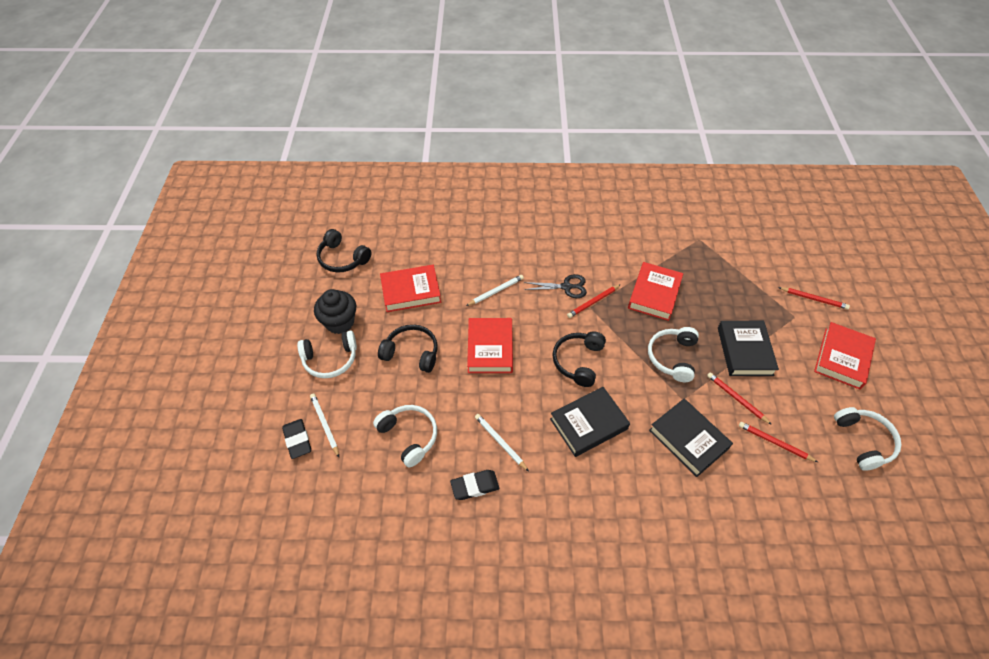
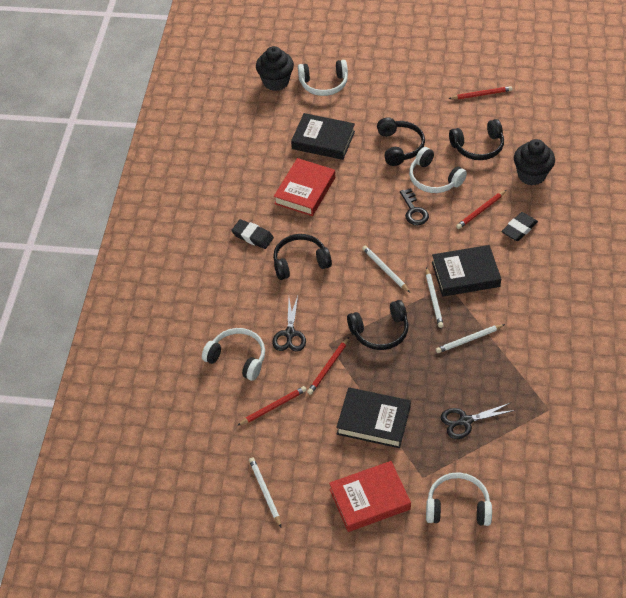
black cupcake: [314,289,357,334] = 1 -> [256,46,294,91] [514,139,555,185] = 2
black headphones: [316,229,371,272] [378,324,438,373] [553,331,606,387] = 3 -> [273,234,332,280] [347,300,408,350] [377,117,425,166] [449,119,504,160] = 4
black key: none = 0 -> [400,188,429,225] = 1
black scissors: [524,274,587,298] = 1 -> [272,296,306,352] [441,403,515,439] = 2
red book: [380,265,441,312] [467,318,513,373] [628,262,683,321] [814,322,876,389] = 4 -> [274,158,335,216] [329,461,411,532] = 2
white pencil: [310,394,339,457] [466,275,524,306] [475,414,529,471] = 3 -> [249,457,281,527] [362,246,410,292] [426,267,444,328] [436,324,505,353] = 4

